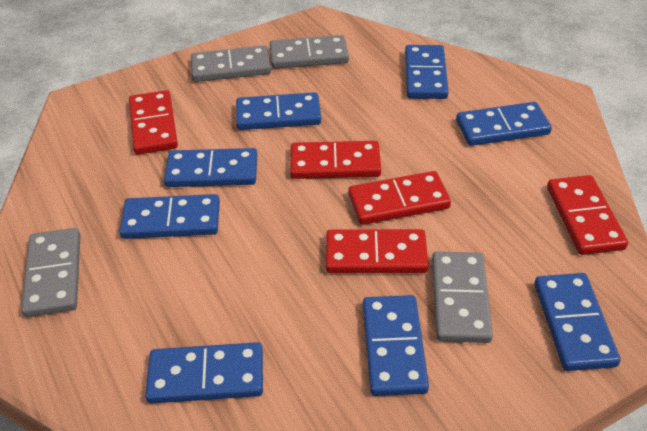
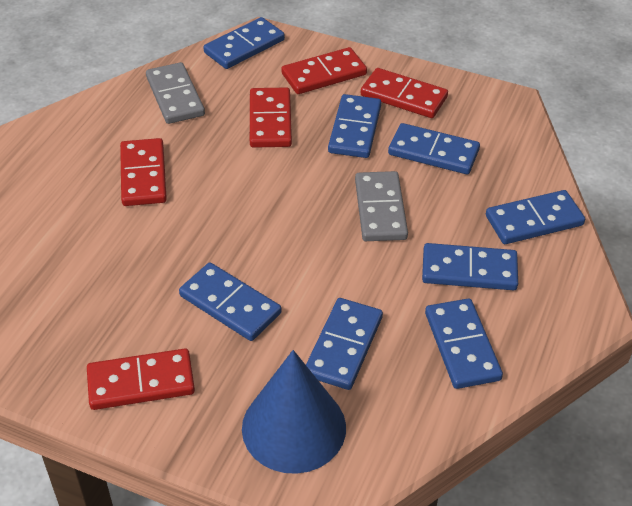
blue cone: none = 0 -> [242,350,346,474] = 1
grey domino: [21,228,81,317] [191,45,271,82] [270,35,349,69] [432,252,493,343] = 4 -> [146,62,205,124] [355,171,408,241] = 2

